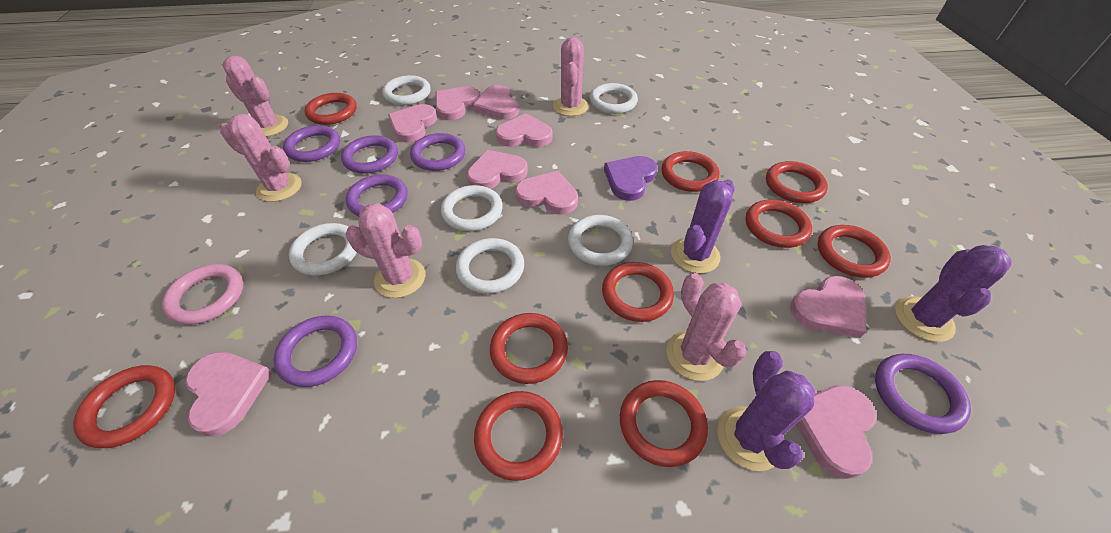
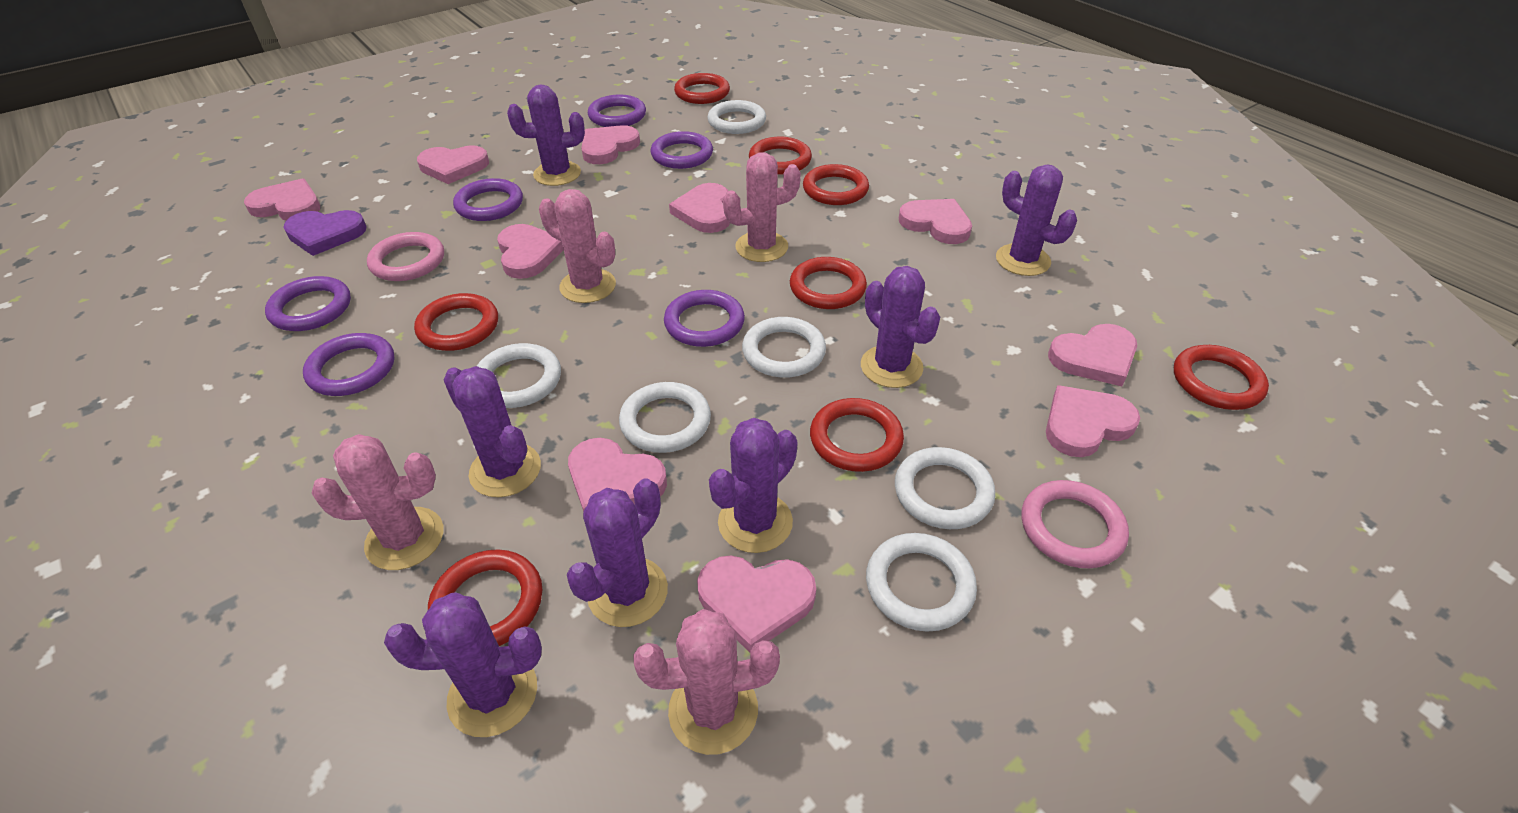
pink cactus: [220,114,302,202] [223,56,288,137] [346,203,425,298] [553,37,589,116] [666,273,747,381] = 5 -> [311,434,443,570] [539,189,616,303] [633,609,780,755] [723,152,801,262] = 4
pink heart: [186,352,272,437] [388,104,437,143] [436,86,480,120] [467,150,528,189] [473,85,519,120] [496,113,553,147] [515,171,578,215] [790,276,866,338] [796,385,876,479] = 9 -> [244,178,320,221] [417,145,489,184] [497,224,564,279] [568,438,667,512] [581,125,640,164] [669,183,730,233] [697,555,816,652] [899,199,972,244] [1046,385,1140,457] [1048,324,1137,386] = 10
pink ring: [162,264,243,325] = 1 -> [367,232,444,281] [1021,480,1129,568] = 2
purple cactus: [671,180,735,273] [717,351,815,471] [895,245,1011,342] = 3 -> [384,592,542,737] [444,366,541,497] [507,85,585,186] [567,479,668,627] [709,418,798,553] [861,266,940,388] [996,164,1077,276] = 7
red ring: [73,365,175,448] [305,93,357,125] [474,391,563,481] [490,313,568,384] [602,262,674,322] [620,380,708,467] [661,151,719,192] [746,199,812,248] [766,161,828,203] [818,225,891,278] = 10 -> [414,293,498,351] [428,549,542,646] [674,73,730,104] [749,137,812,174] [790,257,867,309] [803,164,869,205] [810,398,904,472] [1174,345,1269,410] = 8

